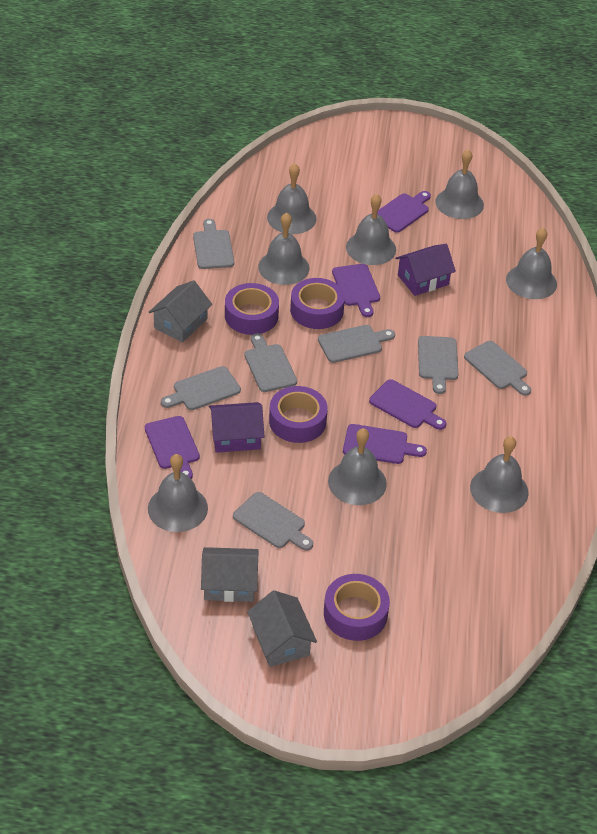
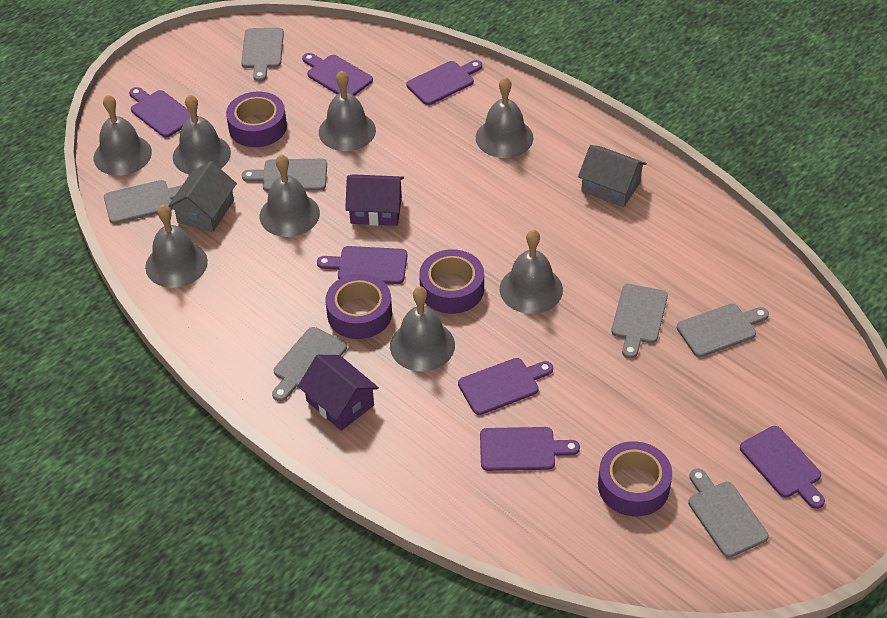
grey house: [149,280,212,343] [201,547,258,602] [247,590,317,667] = 3 -> [168,161,237,232] [578,145,647,207] = 2
purple cutting board: [145,416,200,479] [332,264,380,317] [343,424,427,464] [369,379,446,430] [377,191,431,233] = 5 -> [129,87,191,138] [302,53,373,96] [317,246,408,284] [406,60,482,105] [458,358,553,415] [480,427,580,471] [740,426,825,509] = 7

